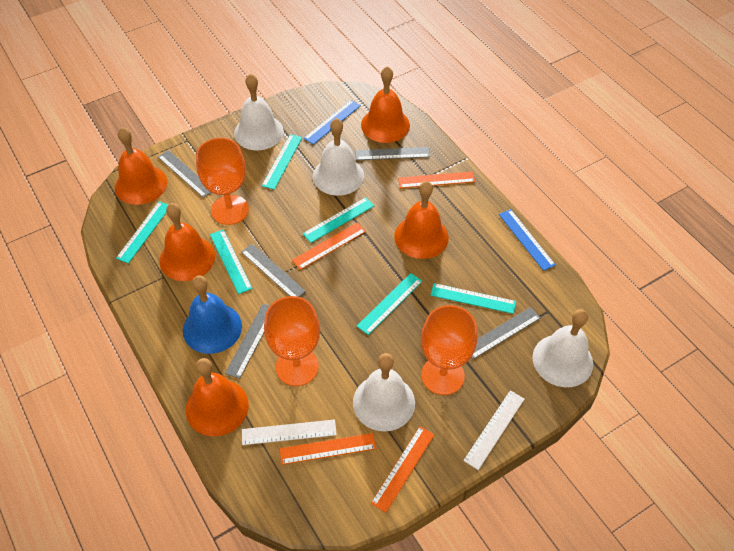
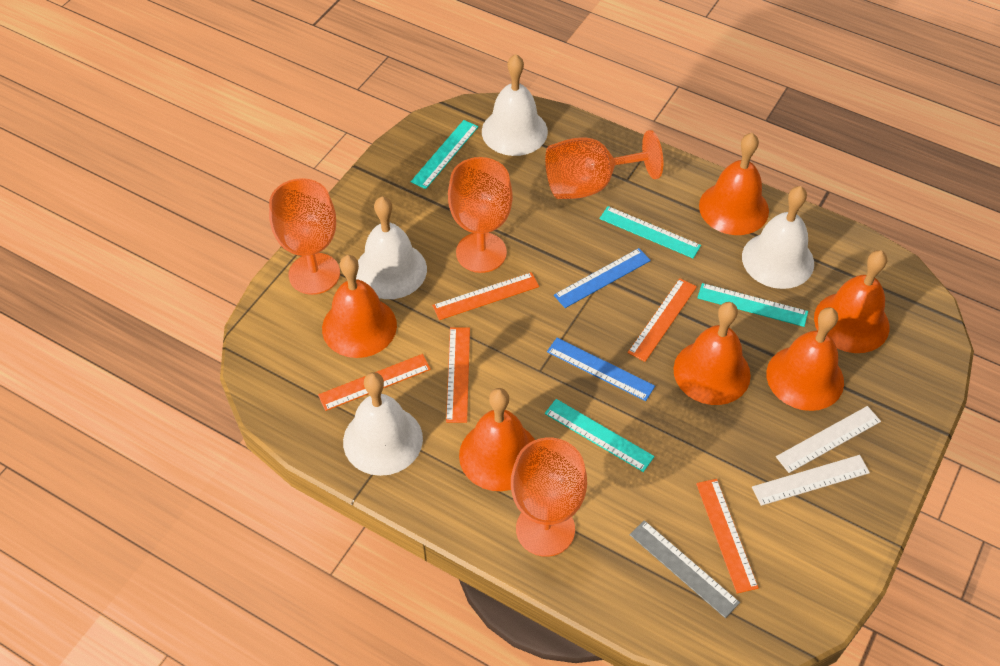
blue bell: [183,275,242,354] = 1 -> none = 0
grey ruler: [158,150,211,198] [225,304,269,379] [241,244,306,297] [355,147,430,160] [471,307,541,359] = 5 -> [630,520,740,618] = 1
orange bell: [115,127,167,205] [159,203,215,281] [186,358,249,437] [361,66,410,143] [394,181,449,259] = 5 -> [322,255,397,358] [459,388,535,491] [673,302,751,405] [699,133,769,235] [766,307,844,411] [814,250,890,353] = 6
orange goblet: [196,138,249,225] [264,296,320,386] [421,305,478,395] = 3 -> [269,178,340,295] [448,157,513,273] [511,438,587,557] [545,130,663,199] = 4
orange ruler: [280,433,376,465] [292,222,366,270] [371,426,435,513] [398,171,475,188] = 4 -> [318,354,431,411] [432,272,539,320] [446,327,470,423] [628,278,697,362] [696,479,759,593] = 5
turquoise ruler: [116,201,168,263] [210,229,252,294] [262,134,302,190] [303,197,374,243] [357,273,422,335] [430,283,516,314] = 6 -> [411,120,478,189] [545,399,655,472] [599,206,701,258] [697,283,808,327] = 4

